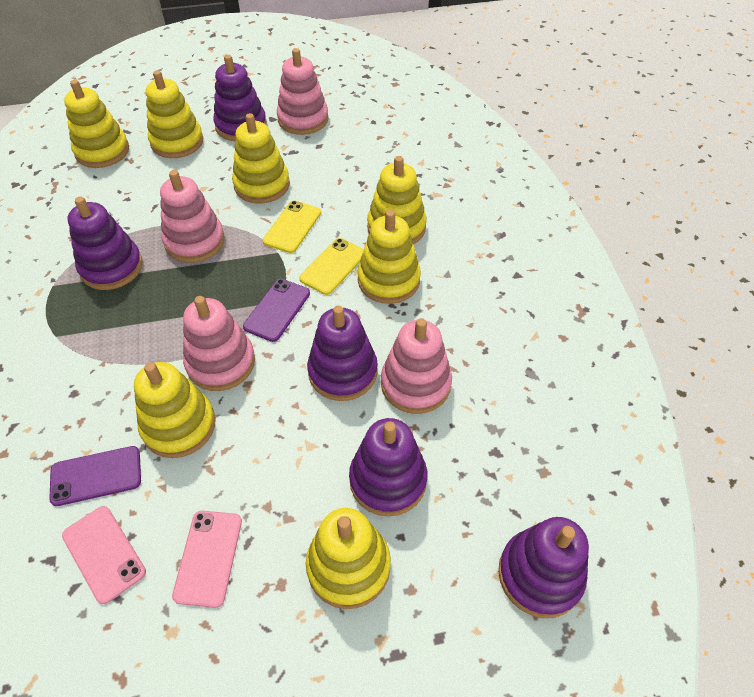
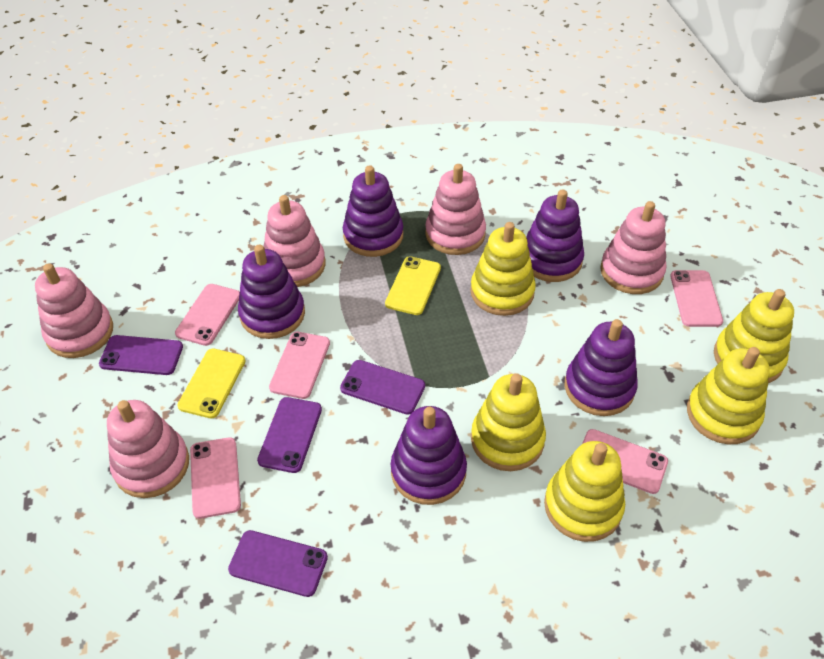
pink phone: [62,506,146,604] [172,511,242,608] = 2 -> [175,284,240,346] [190,437,241,519] [269,332,330,399] [582,429,668,494] [670,270,723,327] = 5
pink stacking toy: [160,170,225,263] [183,296,255,391] [277,48,328,135] [381,318,452,414] = 4 -> [35,263,113,358] [107,400,189,498] [264,195,325,287] [425,164,486,255] [600,201,667,294] = 5
purple phone: [49,446,141,506] [243,279,310,342] = 2 -> [99,335,183,375] [228,530,328,597] [257,397,322,473] [340,360,425,415] = 4
yellow stacking toy: [64,80,129,168] [134,362,215,458] [146,70,203,158] [232,113,290,204] [306,508,391,609] [357,210,421,304] [367,156,427,244] = 7 -> [470,222,536,316] [471,373,546,471] [544,441,625,542] [687,347,770,444] [714,289,794,383] = 5

